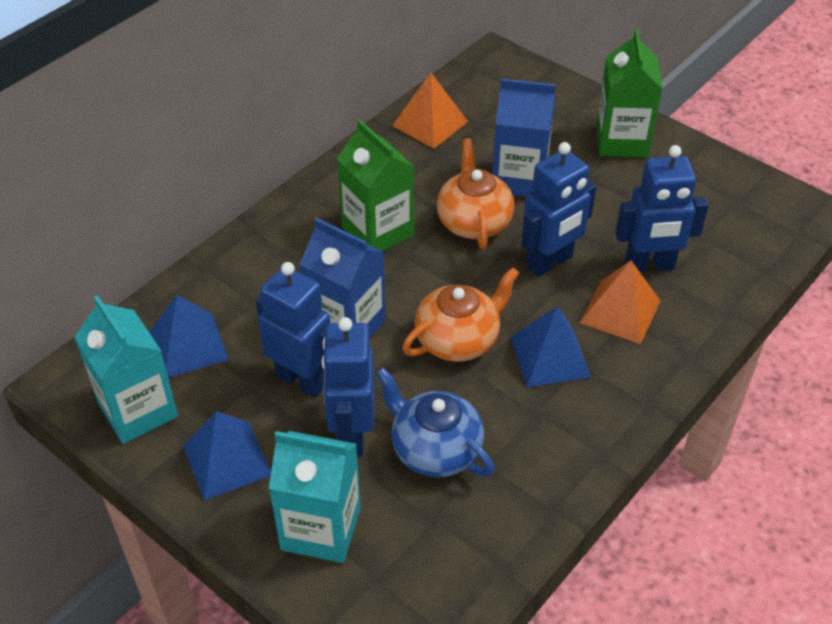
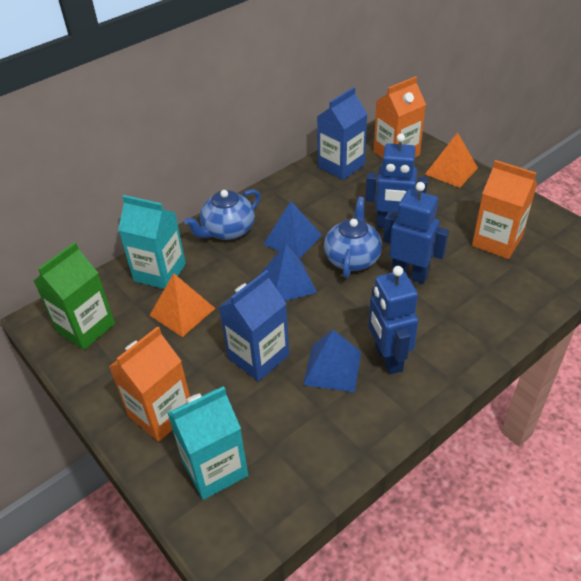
blue robot: [256,262,330,397] [322,317,374,456] [521,142,596,277] [615,145,709,272] = 4 -> [366,133,428,228] [369,266,418,374] [383,182,449,284] = 3
blue teapot: [376,367,494,477] = 1 -> [184,189,261,240] [324,197,382,278] = 2
green carton: [337,119,414,251] [596,29,663,157] = 2 -> [34,242,115,350] = 1
orange carton: none = 0 -> [109,326,190,442] [374,76,426,158] [472,160,537,259] = 3
orange teapot: [403,267,520,362] [437,138,514,249] = 2 -> none = 0

